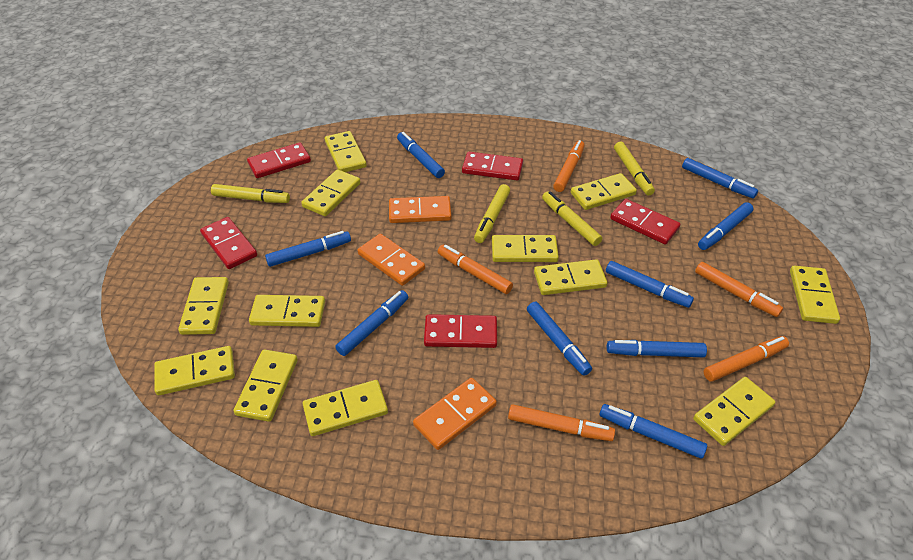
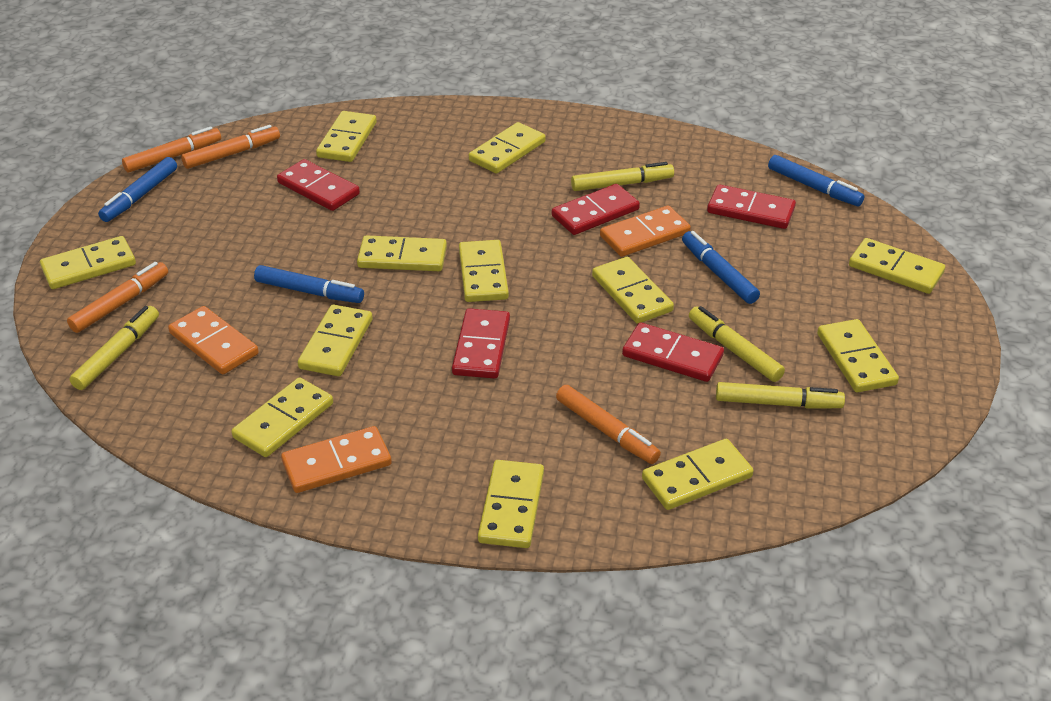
blue marker: [265,231,351,267] [335,290,408,356] [397,132,445,178] [527,302,592,376] [599,404,707,459] [606,261,694,308] [607,340,707,357] [682,158,758,198] [698,202,754,250] = 9 -> [98,157,177,222] [254,265,364,303] [682,231,760,304] [768,155,864,206] = 4
orange marker: [438,245,513,294] [508,404,615,441] [553,140,585,192] [695,262,783,317] [704,336,789,382] = 5 -> [67,262,168,333] [122,127,221,173] [181,125,280,169] [556,385,661,464] = 4

